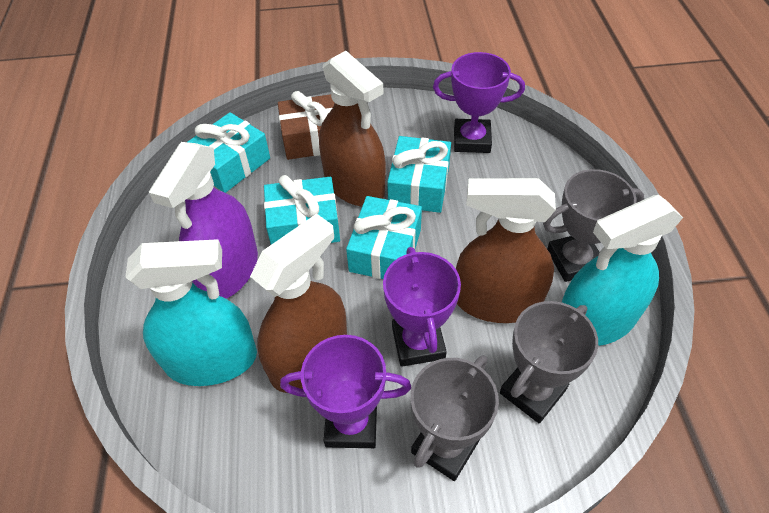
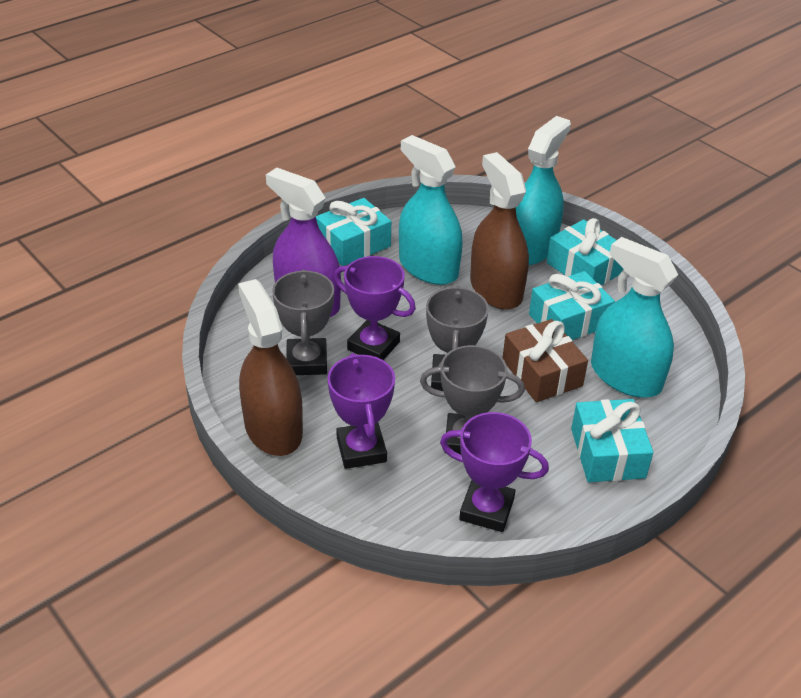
brown spray bottle: [250,214,347,393] [319,51,386,206] [456,178,556,323] = 3 -> [238,279,303,456] [470,152,529,310] = 2
turquoise spray bottle: [125,239,257,386] [562,195,683,346] = 2 -> [399,135,462,285] [516,116,571,265] [591,237,678,398] = 3

